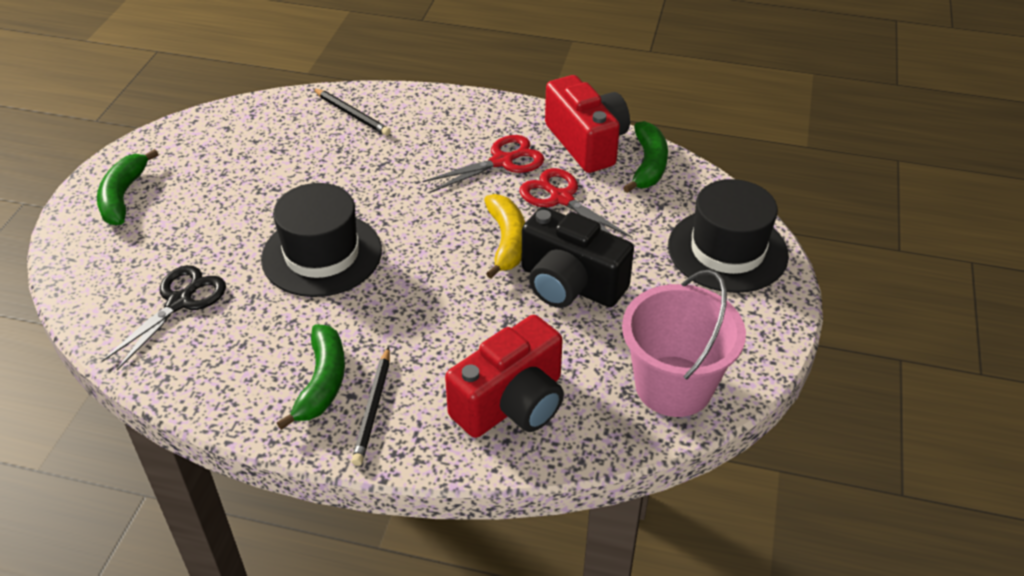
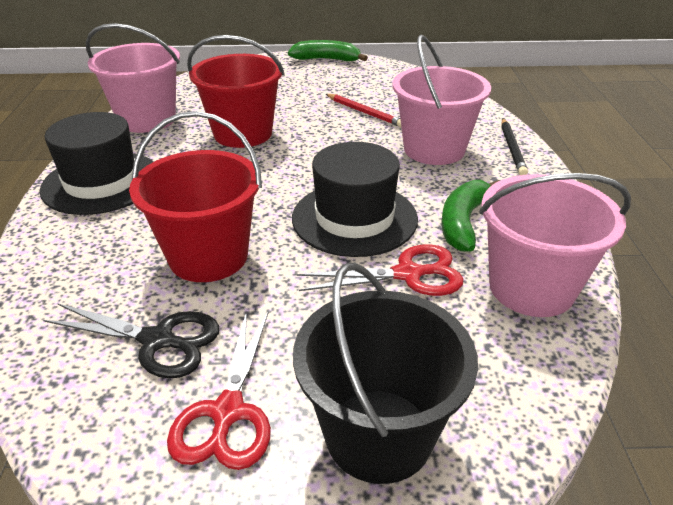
black bucket: none = 0 -> [293,262,478,484] = 1
black camera: [522,207,634,308] = 1 -> none = 0
black pencil: [313,88,391,136] [351,347,390,466] = 2 -> [501,119,528,175] = 1
green banana: [97,149,159,225] [277,324,345,430] [623,121,668,193] = 3 -> [288,40,368,61] [442,180,500,252] = 2
pink bucket: [622,269,746,417] = 1 -> [86,23,180,133] [393,35,491,165] [479,173,631,317] = 3
red bucket: none = 0 -> [129,111,262,282] [187,35,285,148] = 2
red camera: [445,315,564,438] [545,75,630,173] = 2 -> none = 0
red pencil: none = 0 -> [326,94,401,127] = 1
yellow banana: [484,194,525,279] = 1 -> none = 0

